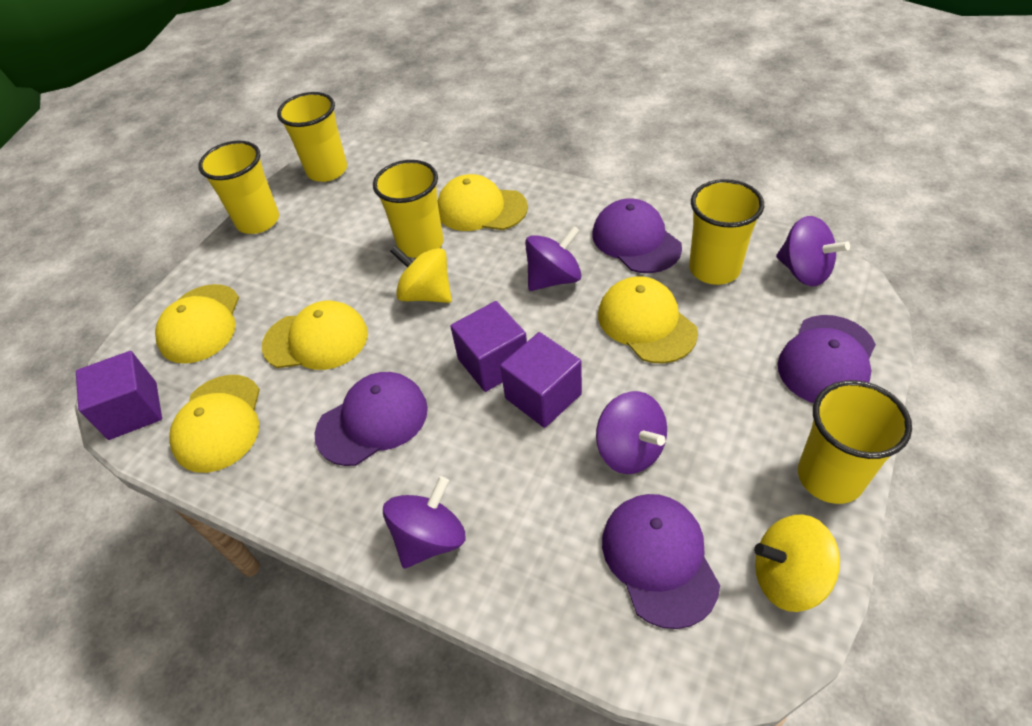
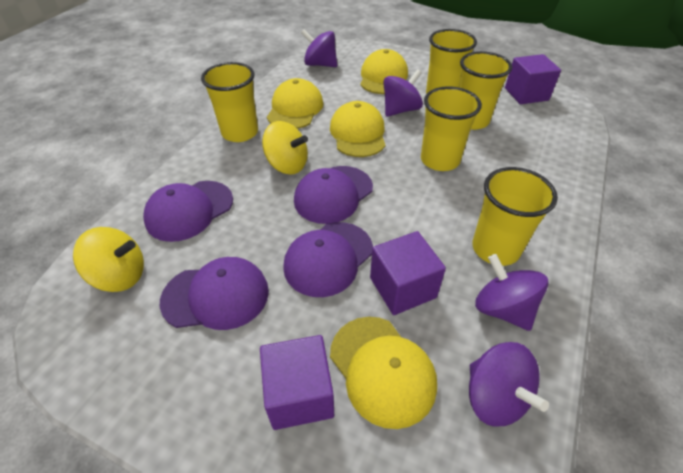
yellow cap: [155,284,239,364] [169,375,260,473] [262,301,368,370] [437,174,528,231] [598,276,698,363] = 5 -> [267,78,323,129] [330,101,386,157] [330,317,437,429] [360,49,408,94] = 4

